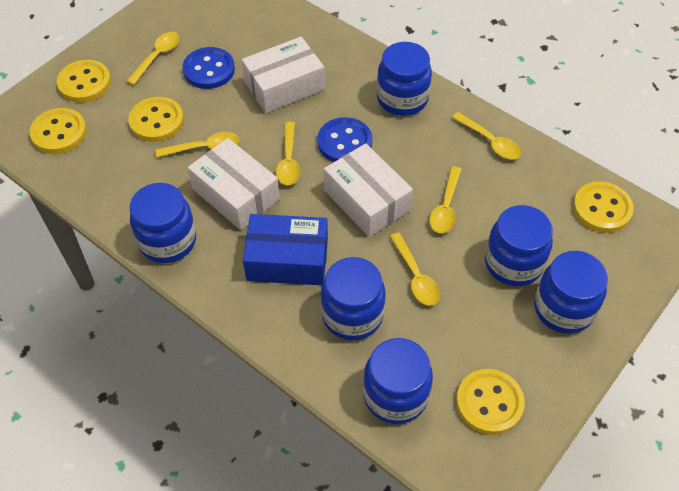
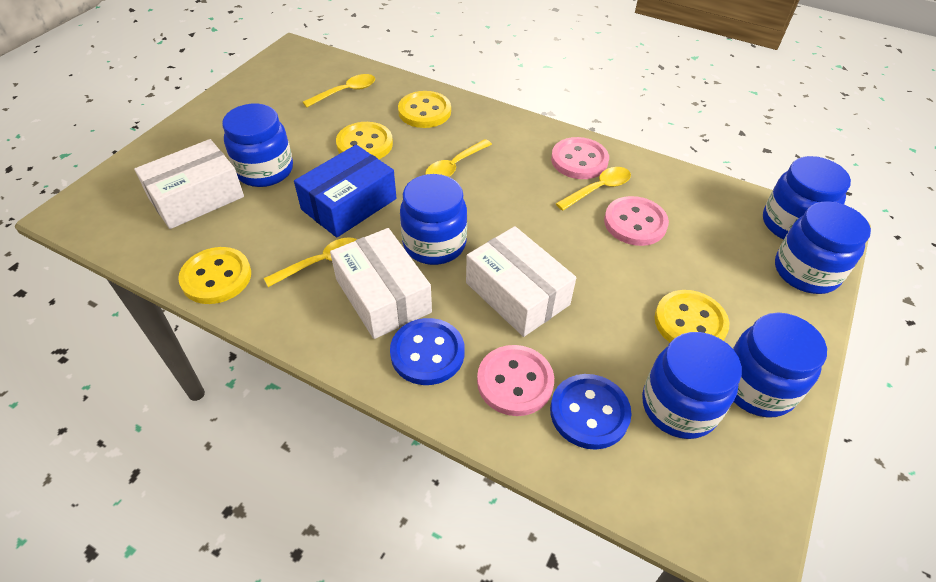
pink button: none = 0 -> [477,345,554,416] [551,137,609,179] [604,196,669,246] = 3
yellow button: [30,108,87,154] [57,60,111,102] [128,97,184,142] [456,369,525,435] [573,181,634,233] = 5 -> [178,247,251,304] [336,122,393,159] [398,91,451,128] [655,290,729,342] = 4
yellow spoon: [126,32,180,85] [156,132,240,157] [276,122,301,185] [389,233,440,306] [429,166,462,233] [452,112,521,160] = 6 -> [264,237,357,287] [303,74,375,107] [425,139,492,177] [556,167,631,211] = 4

